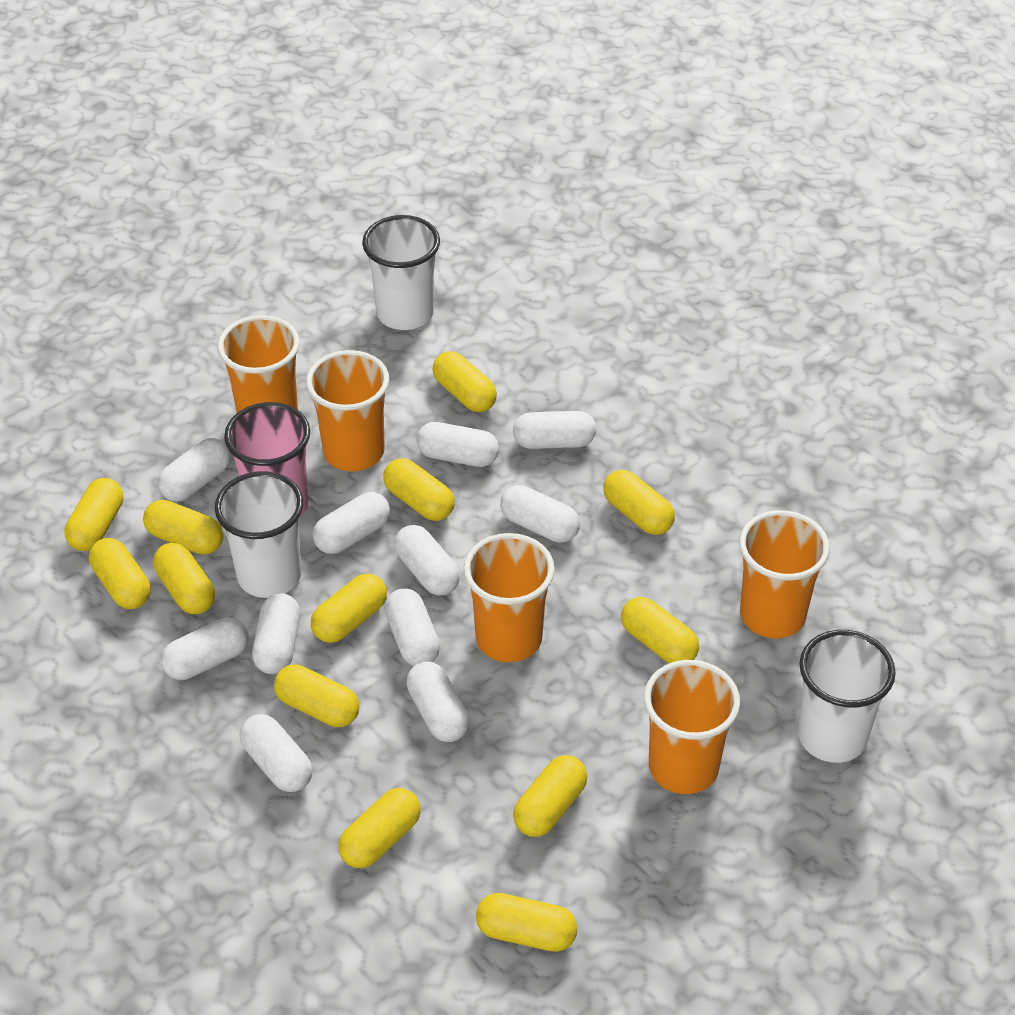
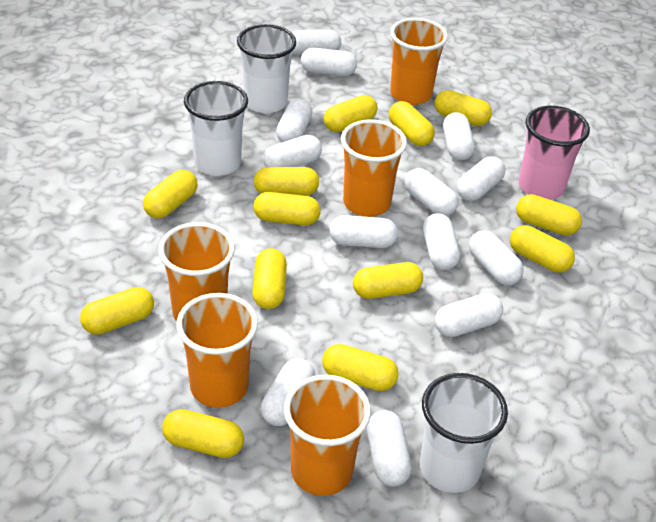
white capsule: [158,438,231,502] [161,618,248,680] [240,714,313,792] [252,593,300,674] [312,492,390,554] [384,588,440,666] [394,525,460,595] [406,662,469,742] [416,422,499,467] [500,485,580,543] [513,411,596,449] = 11 -> [261,358,315,426] [263,135,322,167] [276,98,313,142] [291,29,341,55] [301,47,357,76] [329,215,398,248] [367,410,412,487] [404,168,458,216] [423,213,460,270] [435,293,503,337] [443,112,475,161] [457,156,505,201] [469,230,524,285] = 13

